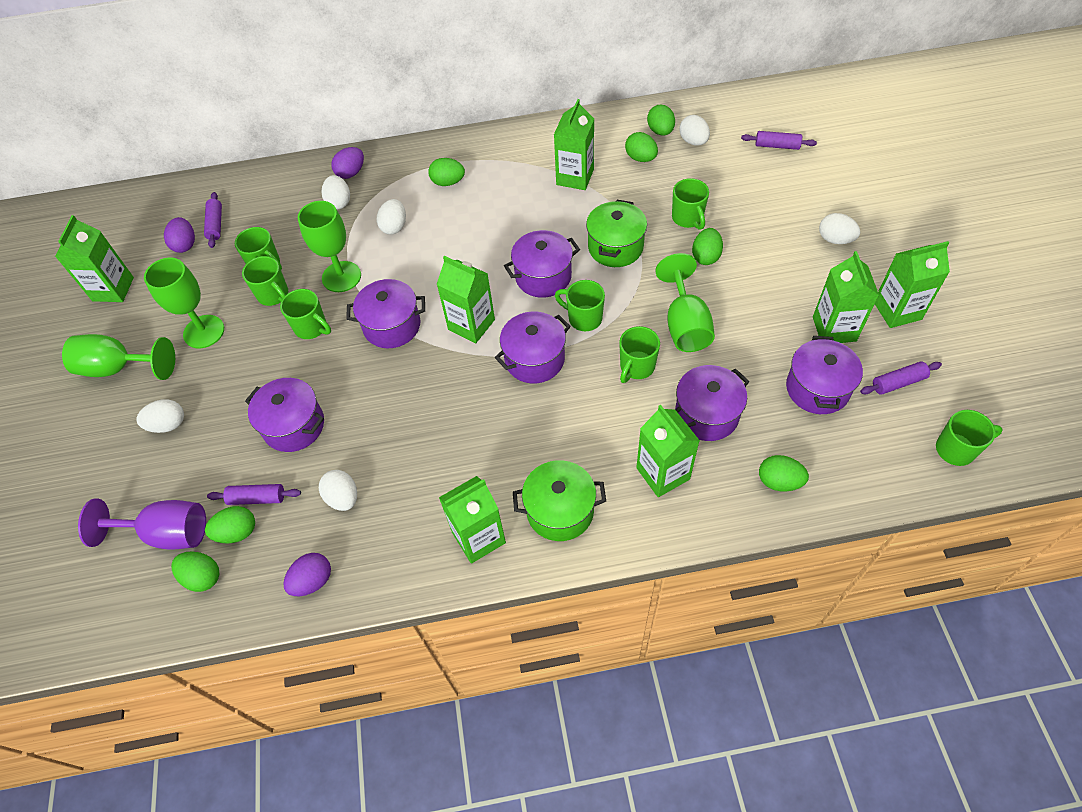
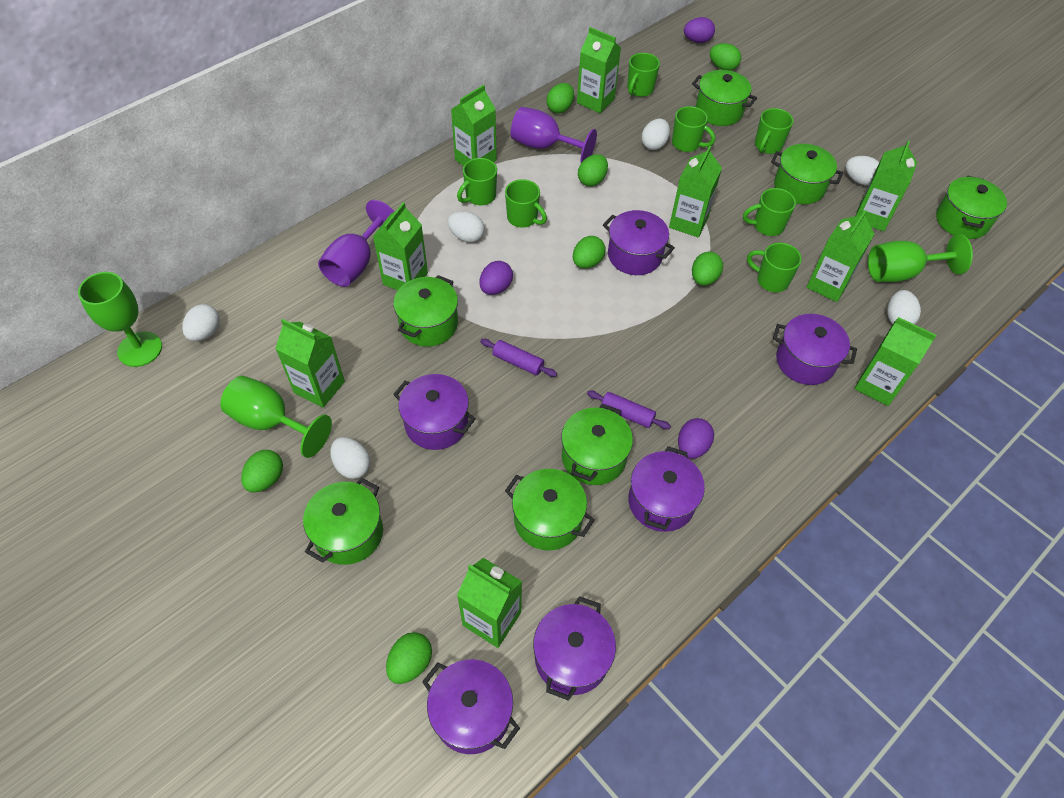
green carton: [55,215,134,302] [436,256,495,343] [439,476,506,564] [554,99,594,190] [636,405,700,497] [813,251,879,343] [875,241,950,328] = 7 -> [275,319,345,408] [373,202,428,290] [451,85,497,166] [457,558,522,648] [577,27,621,113] [669,146,722,237] [806,210,874,302] [855,140,917,231] [855,317,937,406] = 9
green goblet: [62,334,175,380] [144,258,224,348] [298,201,361,292] [655,253,715,352] = 4 -> [78,272,162,367] [220,376,332,458] [868,234,973,282] = 3
green pot: [513,460,606,541] [586,200,647,267] = 2 -> [303,478,383,565] [393,275,458,347] [505,469,595,550] [561,404,633,485] [692,70,757,126] [771,144,843,204] [936,175,1007,239] = 7
purple goblet: [78,499,206,550] = 1 -> [318,200,395,287] [511,107,597,163] = 2
purple rolling pin: [204,192,222,248] [207,484,301,505] [741,131,817,150] [860,361,942,395] = 4 -> [480,339,557,377] [587,390,671,429] = 2

